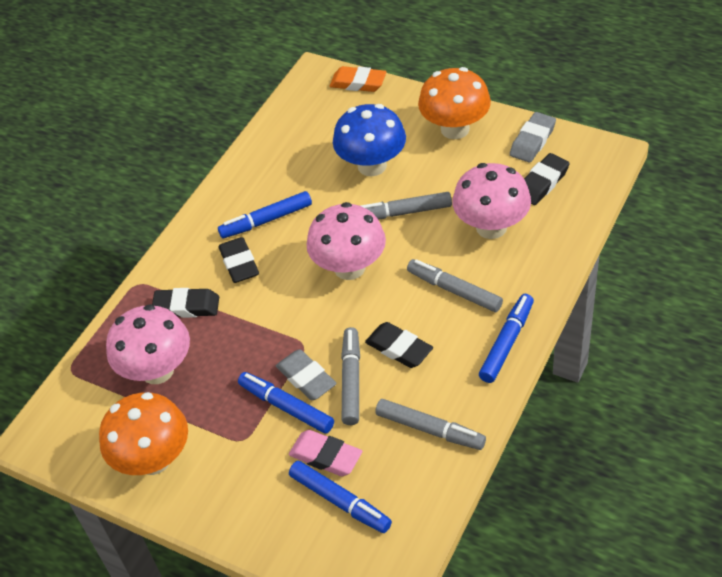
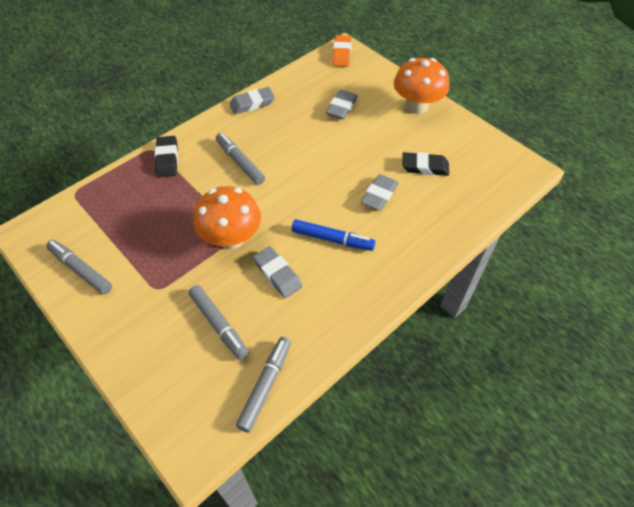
black eraser: [152,288,219,318] [219,237,259,283] [365,322,433,368] [524,153,570,205] = 4 -> [155,136,178,177] [402,152,449,176] = 2
blue marker: [218,191,312,239] [238,372,334,434] [289,461,392,533] [479,294,534,383] = 4 -> [291,219,375,251] = 1
blue mushroom: [333,104,406,176] = 1 -> none = 0
grey eraser: [276,349,337,400] [510,112,556,163] = 2 -> [230,87,275,114] [253,246,302,298] [326,90,358,119] [360,174,399,211] = 4
pink eraser: [289,430,362,476] = 1 -> none = 0
pink mushroom: [106,304,190,384] [307,202,386,280] [452,163,531,239] = 3 -> none = 0

